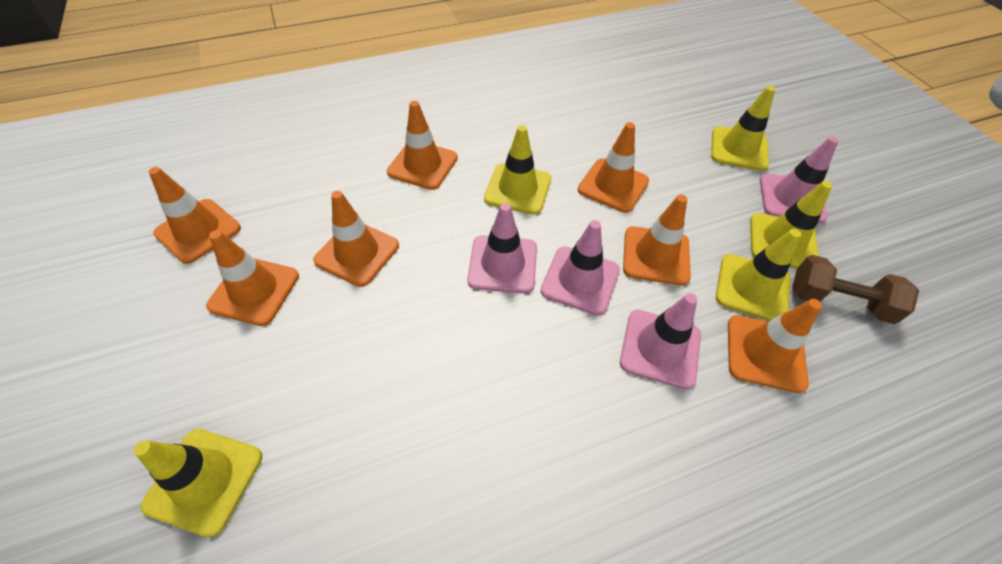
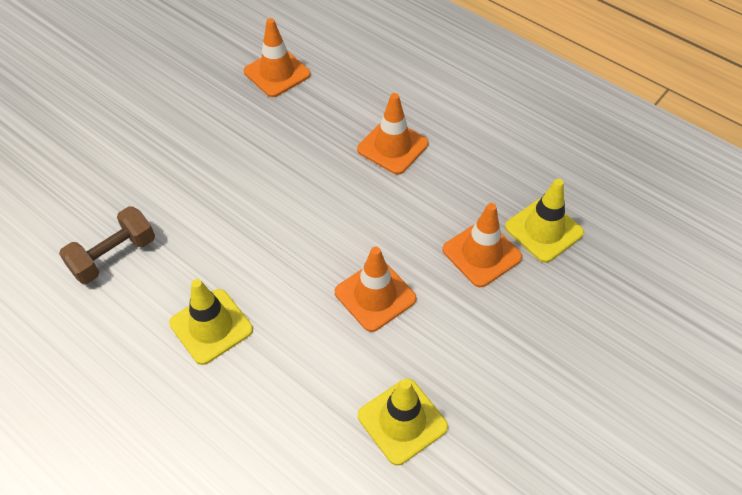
orange traffic cone: [149,167,241,264] [206,230,299,326] [313,191,399,287] [387,101,458,190] [578,122,649,213] [623,195,691,286] [728,299,822,393] = 7 -> [244,18,311,97] [335,247,417,332] [357,93,429,175] [442,203,522,287] = 4
pink traffic cone: [467,203,537,294] [541,220,620,316] [620,293,701,389] [760,136,839,224] = 4 -> none = 0
yellow traffic cone: [134,429,262,538] [484,125,551,215] [711,86,775,171] [716,229,801,321] [750,181,832,269] = 5 -> [169,279,253,365] [358,379,448,465] [505,179,584,263] = 3

